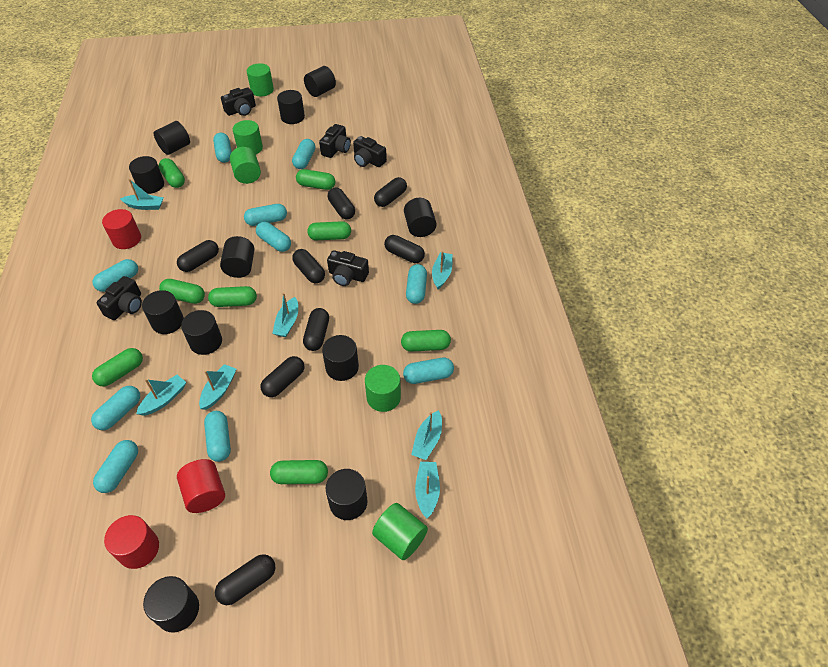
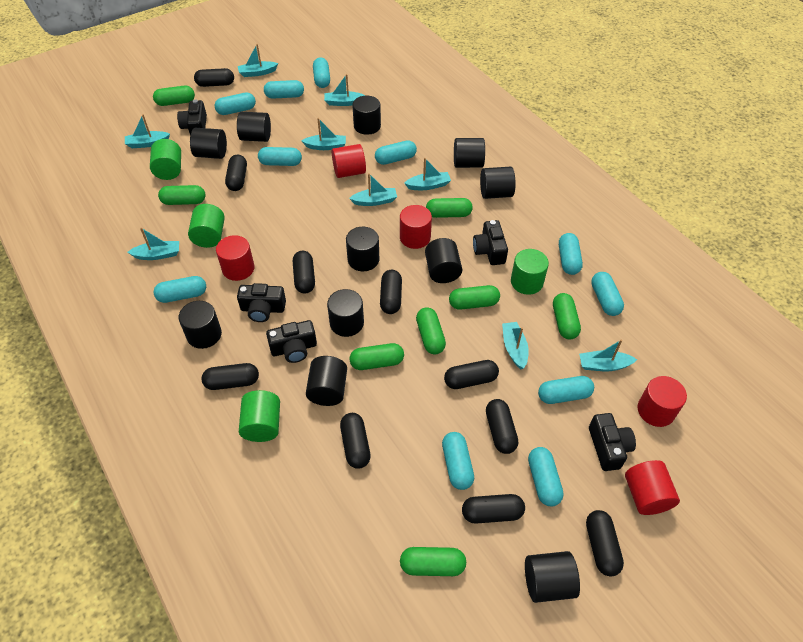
black capsule: [177,240,219,272] [215,554,275,605] [261,356,304,397] [292,249,325,283] [303,308,329,351] [328,187,355,219] [374,177,407,207] [384,235,425,263] = 8 -> [194,68,234,87] [201,363,259,390] [225,155,247,191] [293,251,315,294] [340,413,371,469] [380,270,402,314] [444,360,499,389] [462,494,525,524] [486,399,518,454] [586,510,624,577] = 10
green cylinder: [230,147,261,184] [233,120,263,154] [247,63,274,96] [365,365,401,412] [372,503,428,560] = 5 -> [150,139,181,180] [188,204,225,248] [239,390,280,442] [511,249,549,295] = 4
red cylinder: [102,209,141,249] [104,515,159,569] [177,459,225,513] = 3 -> [216,235,255,281] [332,144,366,178] [400,205,432,249] [625,460,680,515] [637,376,687,427] = 5
turquoise boat: [120,179,164,210] [136,375,186,416] [199,364,236,410] [272,293,298,337] [411,410,442,460] [415,462,440,518] [432,251,453,289] = 7 -> [125,114,170,148] [128,227,179,260] [238,44,278,77] [301,118,346,150] [324,74,366,106] [349,173,397,206] [404,158,451,190] [502,322,529,369] [579,339,637,371] = 9
turquoise capsule: [91,386,140,430] [92,259,138,292] [93,440,138,493] [204,411,231,462] [213,133,232,163] [244,204,287,226] [256,222,291,252] [292,139,315,169] [403,357,454,384] [406,264,427,304] = 10 -> [153,276,206,303] [214,92,256,115] [258,147,302,166] [264,80,304,99] [313,57,330,88] [375,140,417,165] [442,432,474,490] [528,447,563,507] [538,376,594,404] [559,233,583,275] [591,272,624,316] = 11

